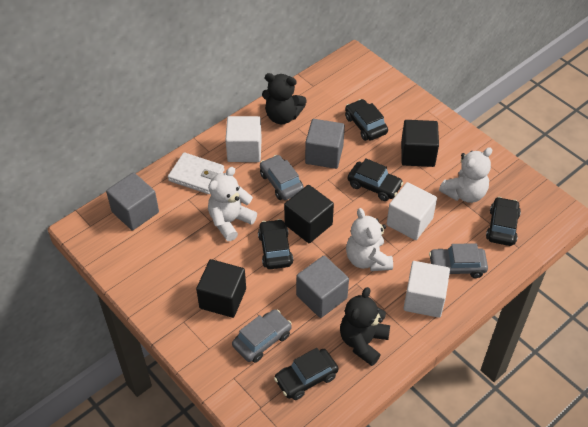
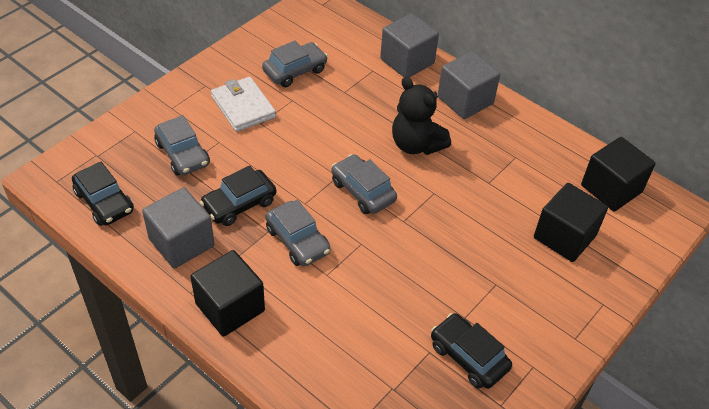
black car: [258,219,293,269] [274,348,338,400] [345,99,388,141] [348,158,403,201] [486,197,521,246] = 5 -> [72,162,134,226] [200,166,276,226] [431,313,512,389] = 3
black teddy bear: [262,73,307,124] [340,287,390,366] = 2 -> [392,77,451,155] = 1
grey car: [232,309,292,363] [260,155,304,200] [429,243,488,278] = 3 -> [154,115,210,175] [262,41,328,87] [266,199,331,266] [331,154,397,214] = 4
white cube: [226,116,262,162] [387,182,437,240] [403,261,450,318] = 3 -> none = 0
white teddy bear: [208,167,257,241] [346,208,393,271] [439,147,493,203] = 3 -> none = 0

